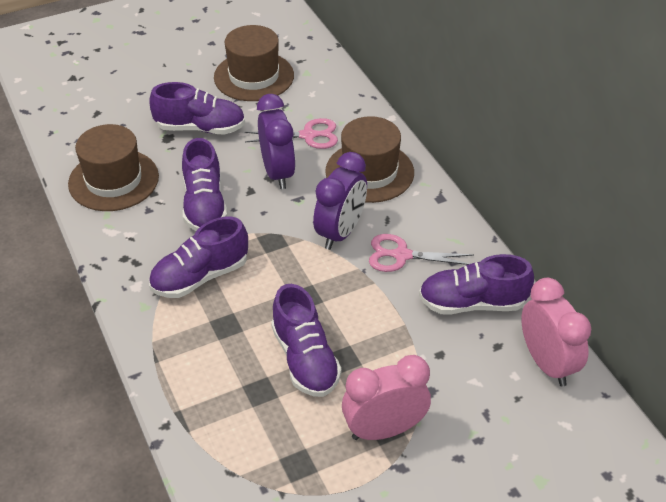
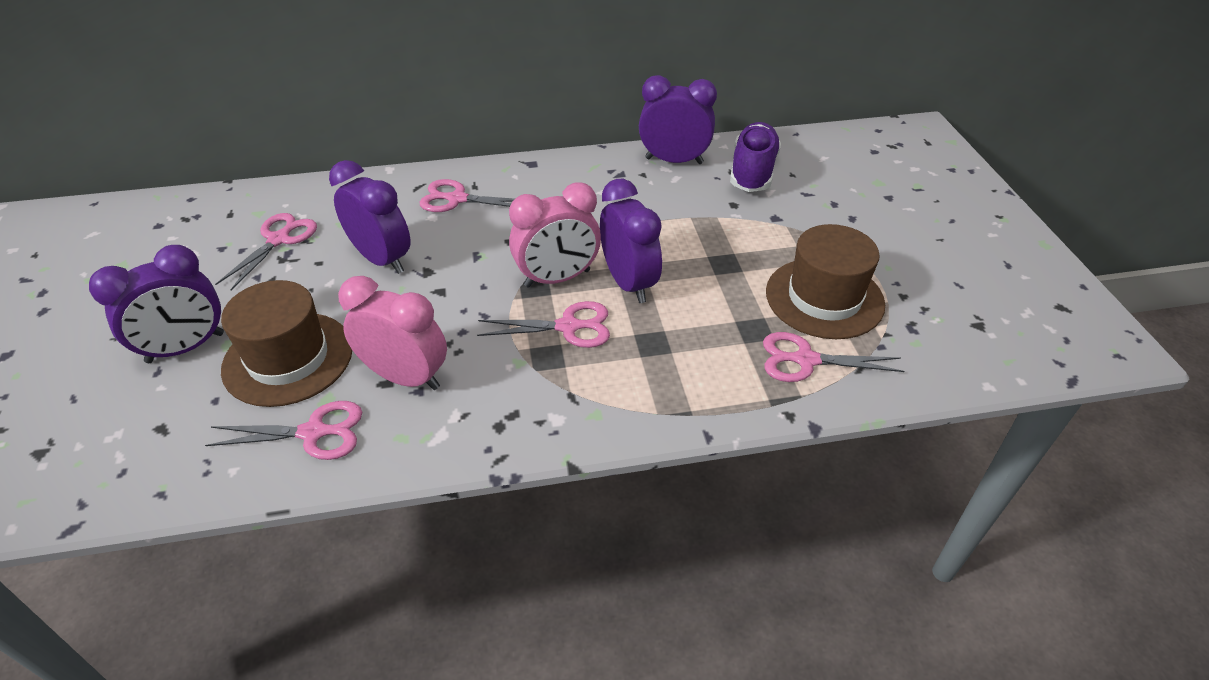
brown hat: [68,124,159,211] [214,25,294,101] [325,116,414,203] = 3 -> [221,280,352,407] [766,224,885,339] = 2
pink scissors: [245,118,338,149] [369,234,474,272] = 2 -> [205,401,362,460] [215,213,317,290] [419,179,515,212] [477,301,610,348] [763,332,905,382] = 5
purple clock: [257,94,296,189] [313,152,367,250] = 2 -> [89,245,224,363] [329,160,410,274] [600,179,662,303] [639,75,717,164] = 4
purple shoe: [149,82,245,135] [149,217,248,298] [182,138,227,231] [271,284,341,397] [419,254,534,314] = 5 -> [730,122,781,192] = 1

